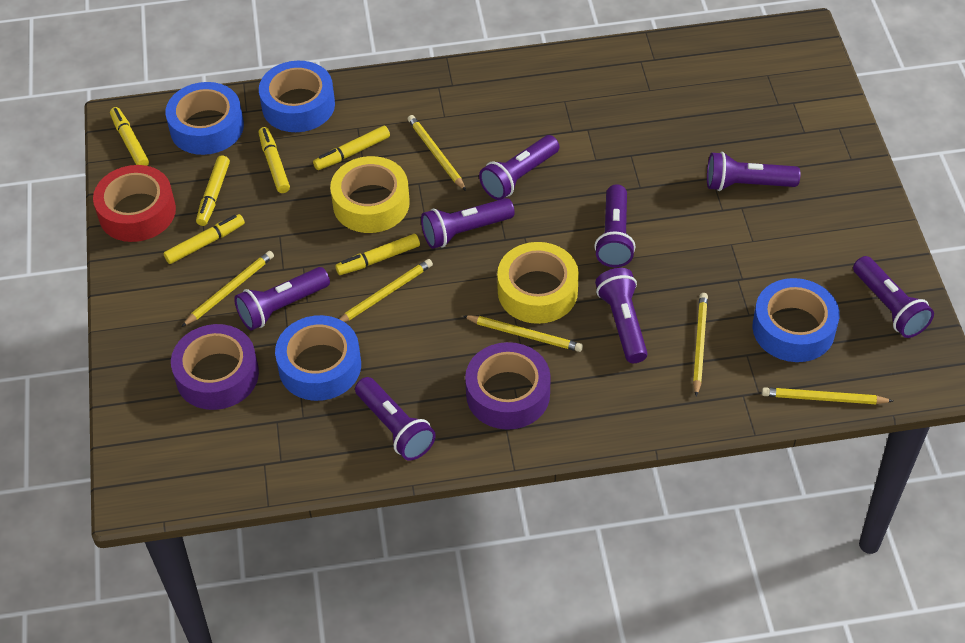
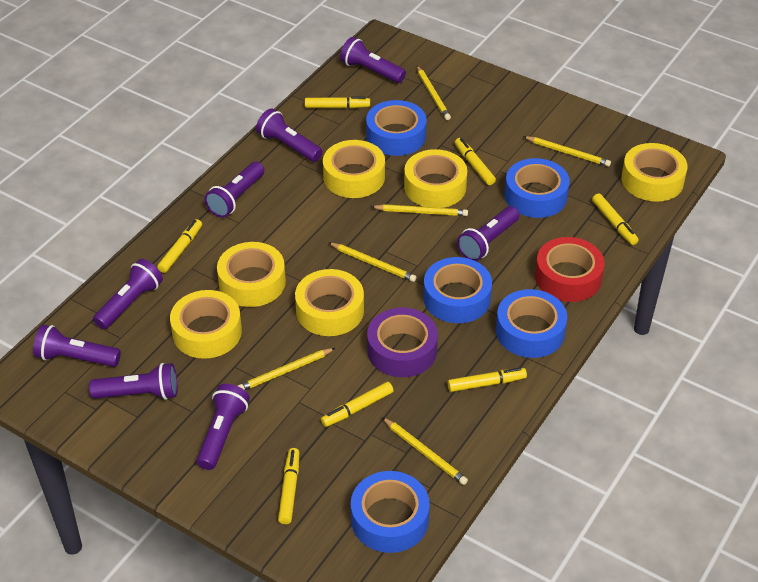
blue tape: [165,82,244,155] [259,61,335,132] [275,315,361,401] [752,278,840,362] = 4 -> [351,471,430,553] [366,100,427,156] [423,257,492,323] [496,289,567,358] [505,158,570,218] = 5
purple tape: [171,324,259,410] [465,342,551,430] = 2 -> [367,308,438,377] = 1
yellow marker: [110,107,149,166] [163,214,245,264] [196,155,230,226] [259,127,290,193] [313,126,390,170] [335,234,420,275] = 6 -> [157,219,202,273] [278,448,299,524] [305,96,370,108] [321,382,394,427] [448,367,527,392] [455,138,496,185] [592,193,639,245] = 7
yellow tape: [330,156,410,233] [497,242,579,324] = 2 -> [170,290,242,359] [217,242,286,307] [295,269,364,336] [323,140,385,198] [404,149,467,208] [621,143,688,202] = 6

